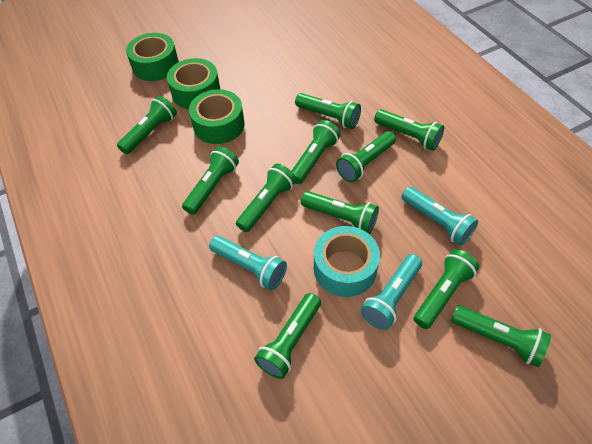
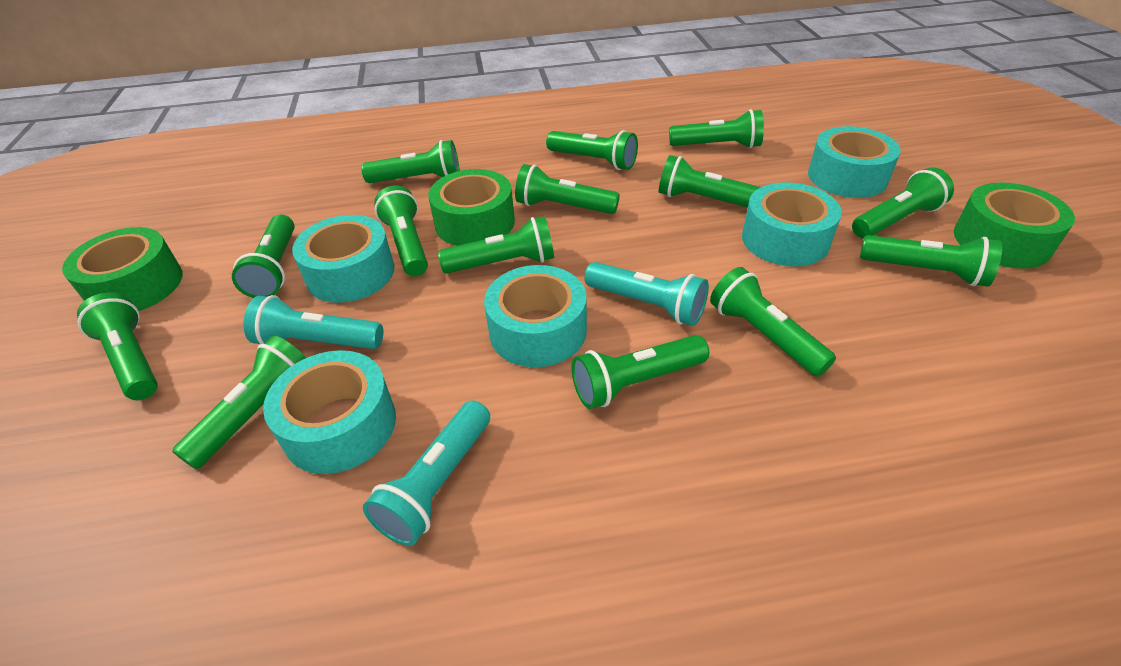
green flashlight: [117,96,177,154] [182,146,239,215] [236,163,296,232] [254,293,321,379] [291,120,341,184] [295,93,361,129] [301,191,379,234] [336,131,396,182] [374,109,444,151] [414,249,479,329] [451,305,551,367] = 11 -> [77,293,158,400] [172,336,306,469] [232,215,295,298] [361,140,460,183] [374,185,428,277] [438,216,554,273] [515,164,620,214] [546,130,638,170] [572,335,709,409] [659,155,761,207] [669,109,764,148] [710,267,836,377] [852,167,954,239] [860,235,1002,287] = 14
turquoise tape: [314,226,380,297] = 1 -> [263,350,396,474] [292,215,394,303] [484,265,587,367] [742,182,841,266] [808,126,901,198] = 5

